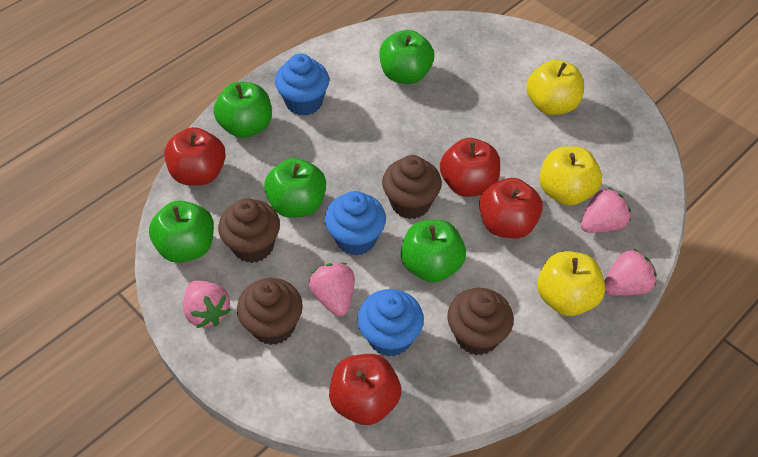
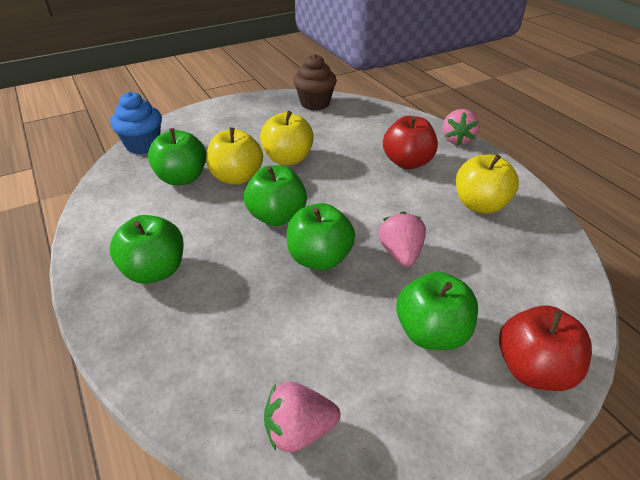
blue cupcake: [275,53,329,116] [325,191,386,256] [357,289,424,357] = 3 -> [110,92,162,154] = 1
brown cupcake: [218,198,280,263] [237,278,303,345] [382,155,442,219] [447,288,514,355] = 4 -> [293,54,337,111] = 1
pink strawberry: [183,280,231,328] [309,263,355,317] [581,187,631,233] [604,248,657,296] = 4 -> [264,382,341,452] [379,211,426,267] [443,109,479,146] = 3
red apple: [164,127,226,186] [329,354,401,425] [440,138,500,197] [479,178,543,239] = 4 -> [383,116,438,169] [499,306,592,391] = 2

